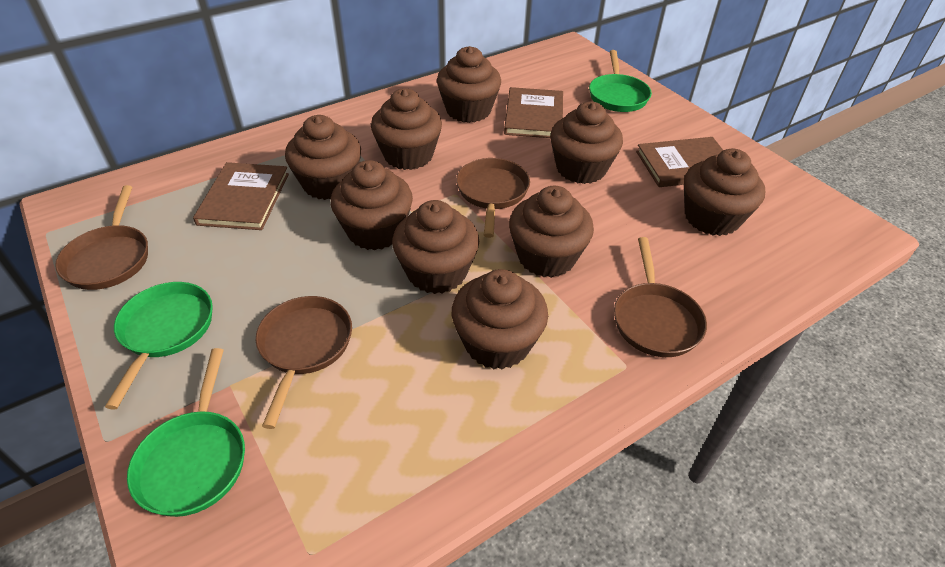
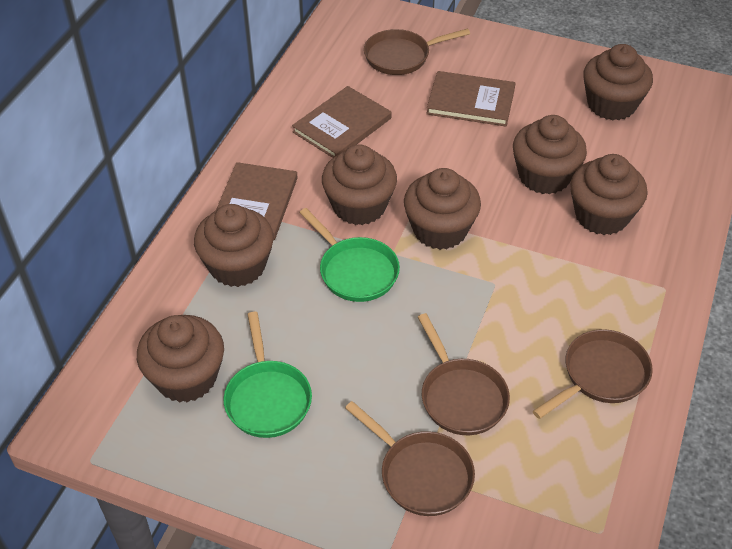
brown cupcake: [285,115,361,200] [331,160,413,250] [371,88,442,170] [392,200,479,294] [437,46,501,123] [452,269,548,370] [509,186,594,278] [551,101,623,184] [684,149,765,236] = 9 -> [137,315,224,403] [194,204,274,287] [322,144,397,225] [404,168,481,250] [513,115,587,195] [570,154,648,235] [583,44,653,120] = 7
green pan: [105,282,213,410] [127,348,245,517] [589,50,652,112] = 3 -> [224,312,312,438] [300,208,400,302] = 2

